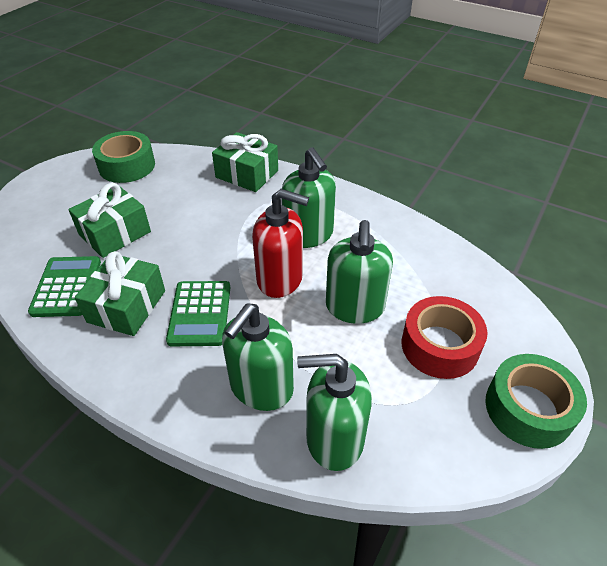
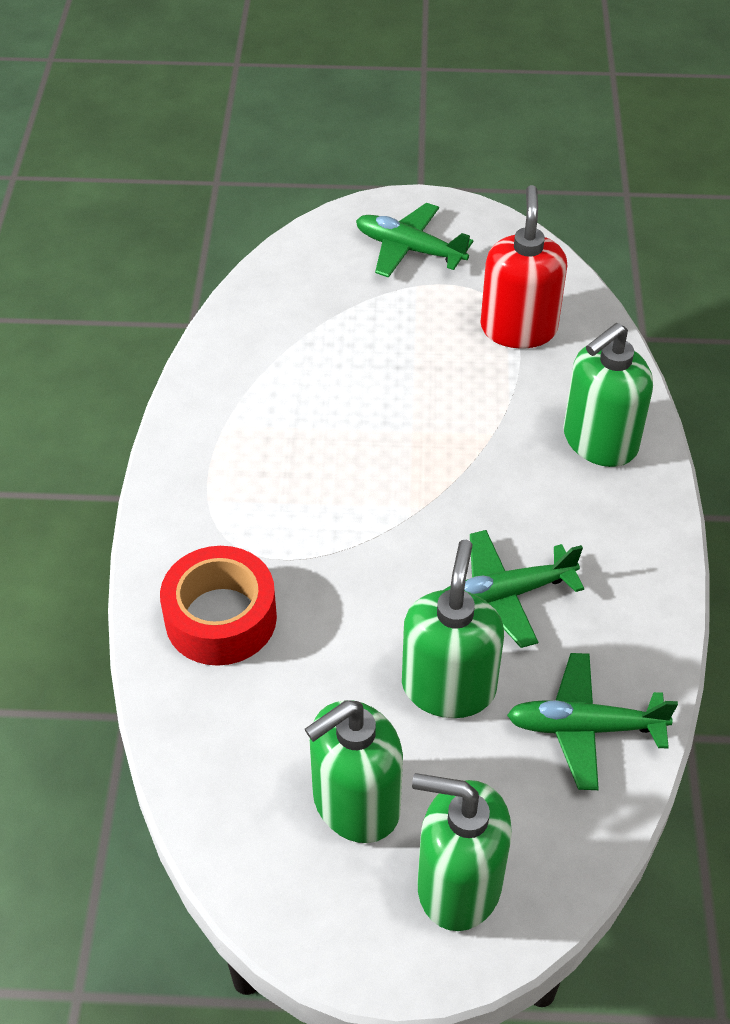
green calculator: [28,256,101,317] [166,281,230,346] = 2 -> none = 0
green gift: [68,183,151,258] [75,251,165,336] [212,132,278,192] = 3 -> none = 0
green plane: none = 0 -> [356,203,473,278] [444,530,584,648] [507,653,678,790] = 3
green tape: [92,131,155,183] [486,354,587,449] = 2 -> none = 0

